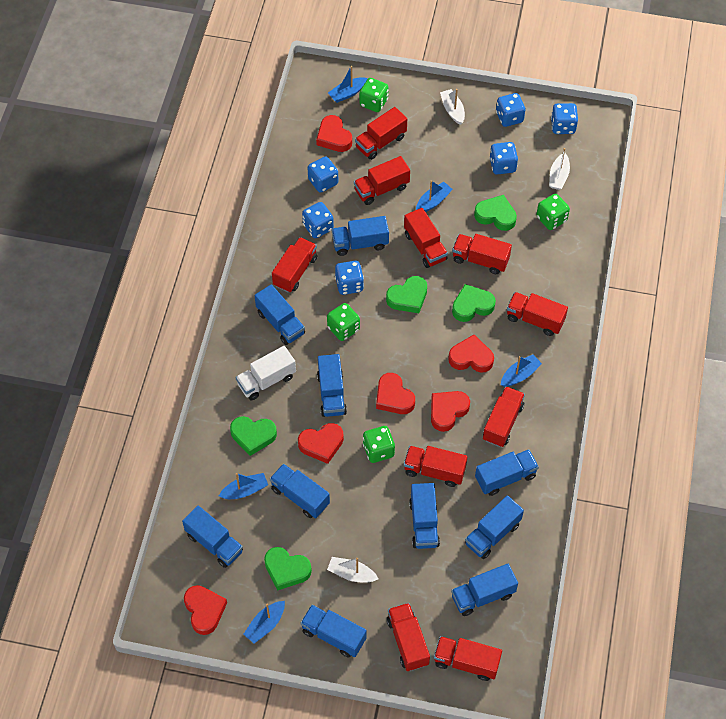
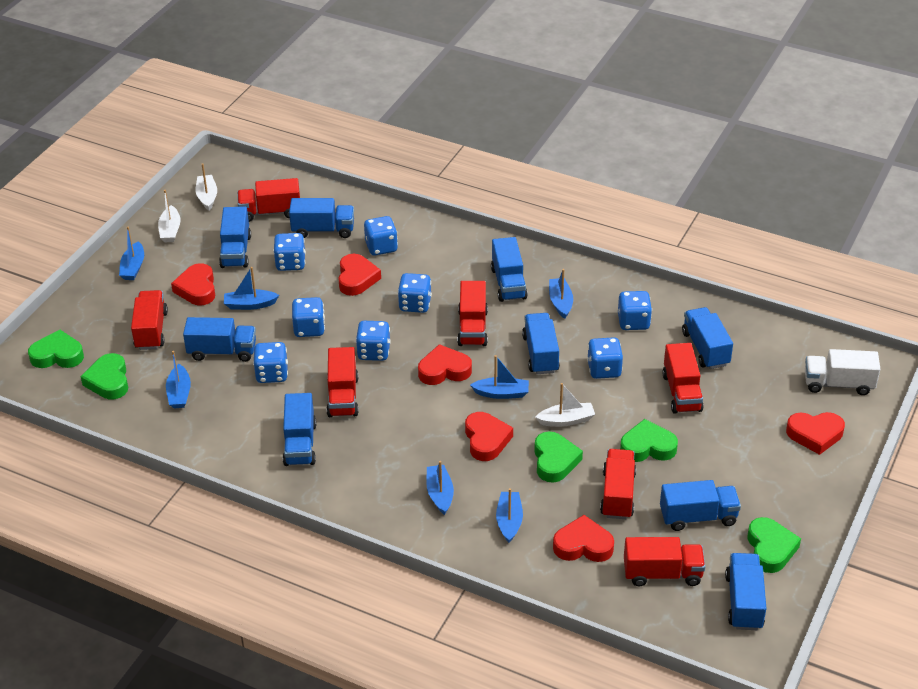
blue boat: [219,473,268,499] [243,601,285,644] [328,66,367,103] [416,180,453,212] [501,354,542,387] = 5 -> [119,226,144,280] [166,351,191,409] [224,267,279,310] [426,461,454,515] [470,355,529,399] [496,488,523,543] [549,269,573,319] = 7
blue dice: [302,202,334,238] [308,156,338,193] [335,261,364,295] [489,142,518,175] [496,93,526,127] [551,103,578,134] = 6 -> [253,342,288,383] [273,233,306,271] [292,297,325,337] [356,321,391,361] [364,216,398,255] [398,273,432,313] [587,337,623,379] [618,291,652,330] = 8
blue truck: [182,506,243,568] [255,284,305,345] [270,464,330,518] [301,605,367,658] [317,354,347,417] [332,216,389,256] [409,483,440,549] [451,564,518,616] [465,495,524,559] [475,449,539,496] = 10 -> [183,317,256,362] [219,207,251,268] [283,393,317,466] [289,198,354,238] [491,237,528,302] [522,313,560,374] [660,480,741,531] [682,307,733,369] [725,553,767,630] = 9
green dice: [327,303,360,341] [359,78,389,112] [363,426,395,463] [536,194,570,230] = 4 -> none = 0
red truck: [272,237,317,293] [354,156,410,205] [355,107,407,160] [387,603,430,671] [404,208,448,268] [404,446,467,487] [434,636,502,681] [452,234,512,274] [483,386,525,447] [507,292,568,336] = 10 -> [131,290,168,350] [237,178,300,222] [327,347,359,417] [457,281,488,346] [600,449,636,519] [624,537,705,586] [662,343,704,414] = 7

